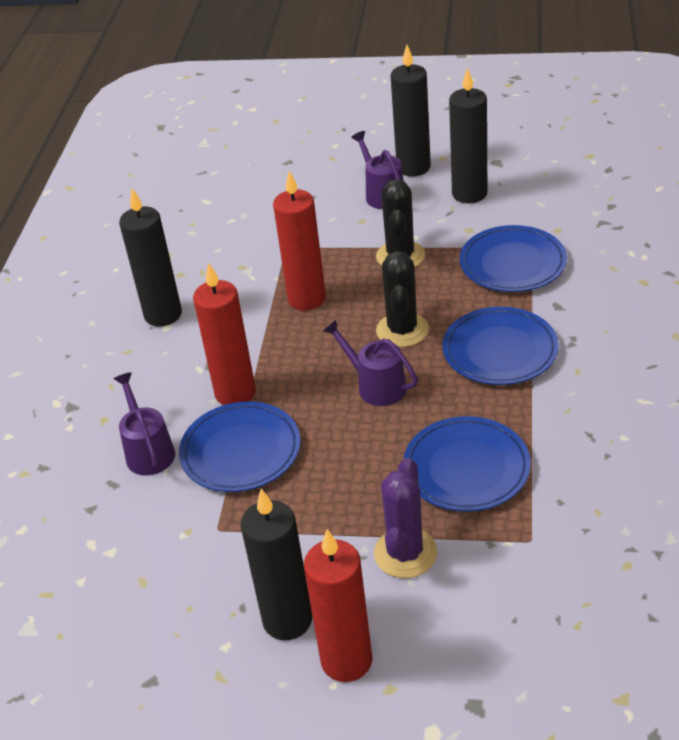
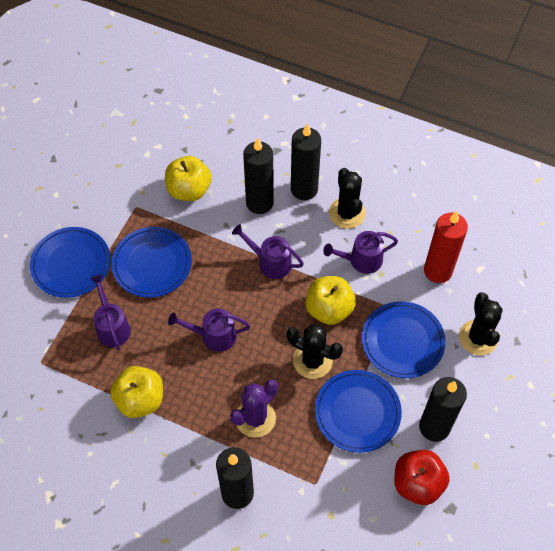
black cactus: [376,179,425,267] [376,251,429,347] = 2 -> [287,324,343,379] [329,168,366,229] [459,292,502,355] = 3
purple watering can: [114,372,175,476] [323,320,418,406] [351,131,404,209] = 3 -> [90,274,131,350] [168,308,250,352] [232,224,304,279] [323,231,398,274] = 4
red apple: none = 0 -> [394,450,450,505] = 1
red candle: [193,262,256,405] [273,171,326,311] [304,529,372,682] = 3 -> [424,211,468,283] = 1
yellow apple: none = 0 -> [110,366,163,418] [165,156,212,201] [306,276,356,325] = 3

